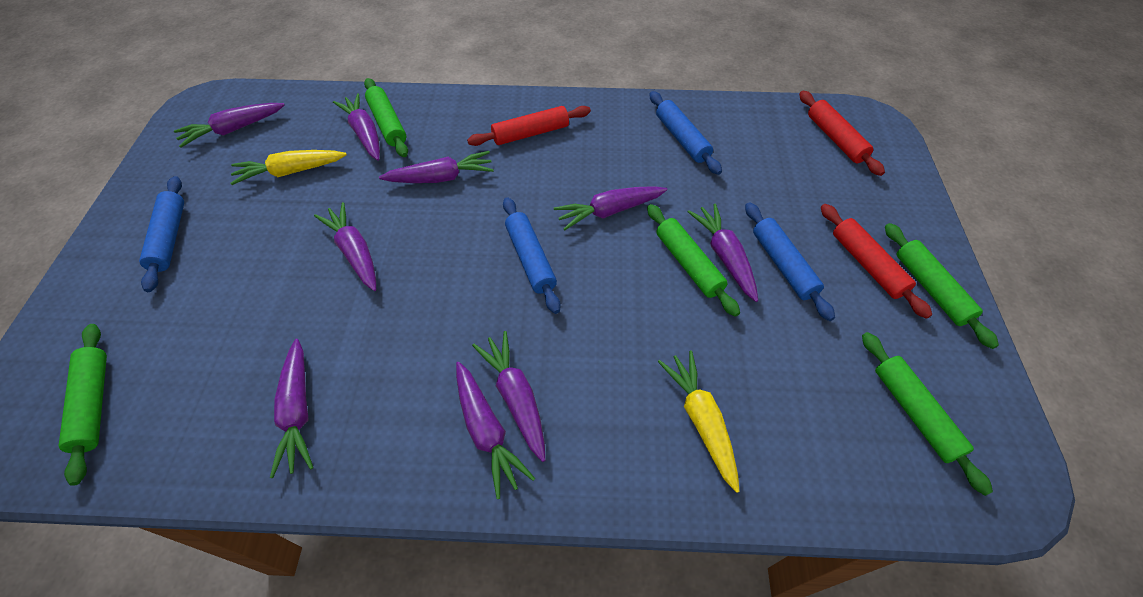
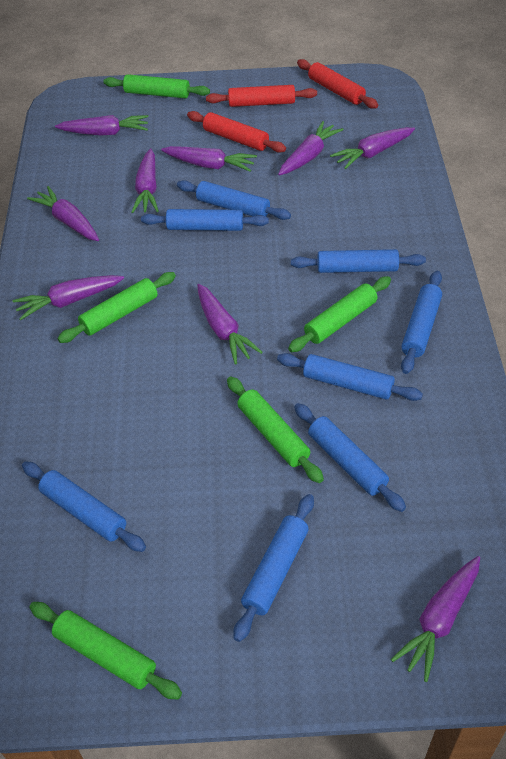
blue rolling pin: [139,176,184,292] [503,197,561,314] [649,91,722,175] [745,202,835,321] = 4 -> [22,462,146,552] [141,209,269,231] [177,180,291,220] [233,494,314,642] [277,353,423,401] [291,249,426,273] [294,403,406,512] [401,271,442,374] = 8
yellow carrot: [230,150,347,185] [658,351,740,493] = 2 -> none = 0

